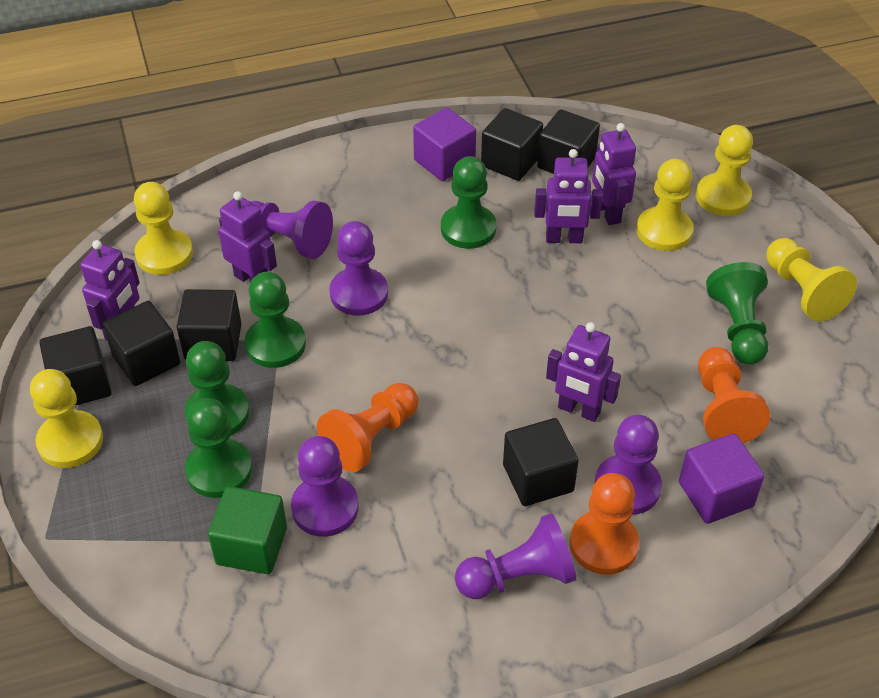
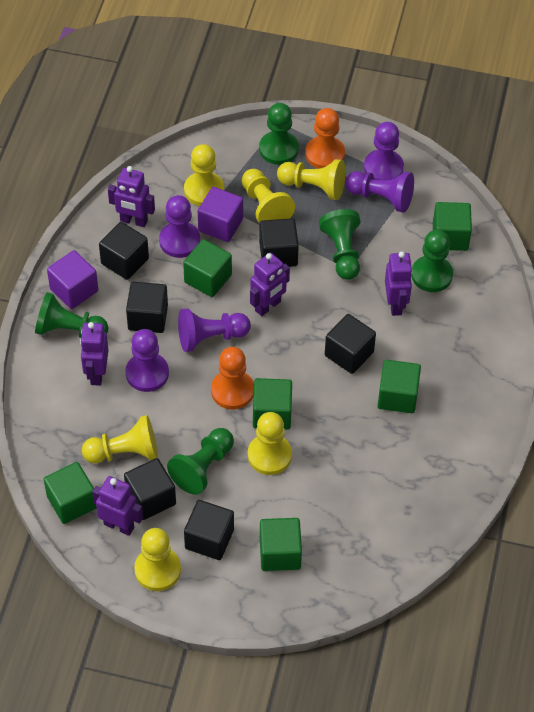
green cube: [208,486,287,574] = 1 -> [44,462,97,524] [183,239,232,297] [253,378,292,430] [260,518,302,571] [378,360,421,413] [433,202,472,251] = 6
orange pawn: [317,383,419,472] [570,473,639,575] [698,347,770,443] = 3 -> [211,347,254,410] [305,108,345,169] = 2
yellow pawn: [30,369,103,468] [134,182,193,275] [636,159,694,251] [696,125,753,216] [766,238,857,321] = 5 -> [82,415,158,463] [134,528,181,591] [184,144,224,206] [242,169,295,224] [248,412,292,475] [277,159,345,200] = 6

